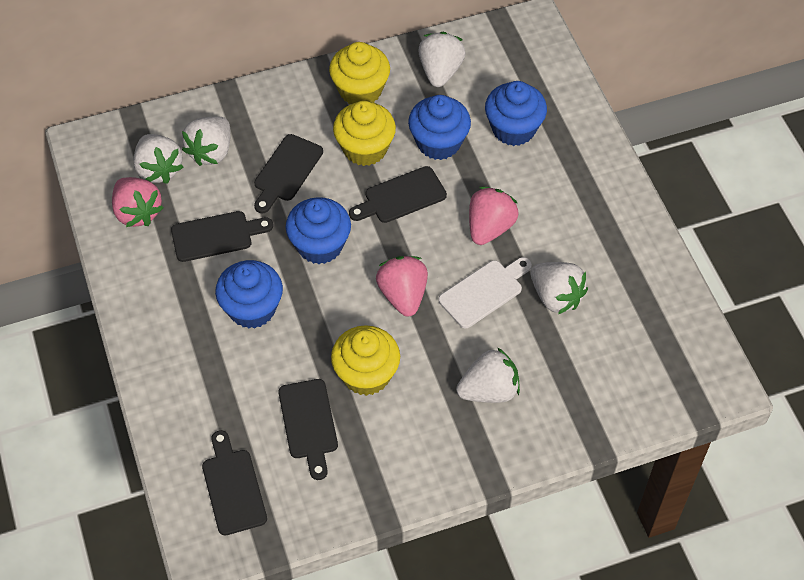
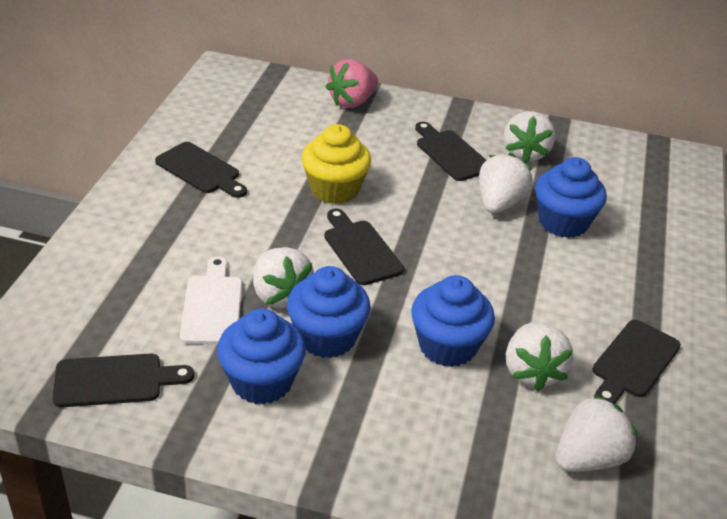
pink strawberry: [112,177,164,227] [376,256,428,317] [469,186,519,245] = 3 -> [326,59,378,108] = 1
yellow cupcake: [329,42,390,104] [331,325,400,396] [333,101,396,166] = 3 -> [301,124,371,204] = 1

